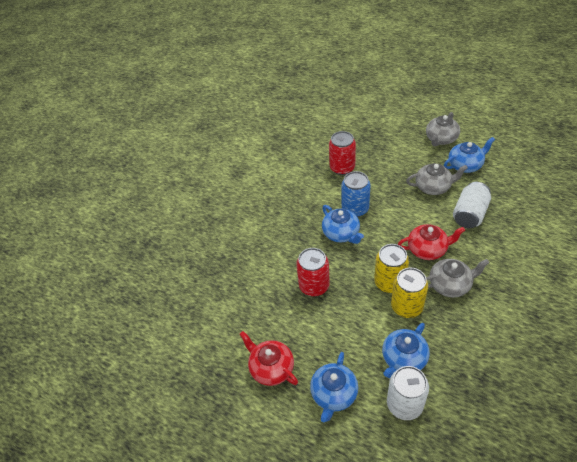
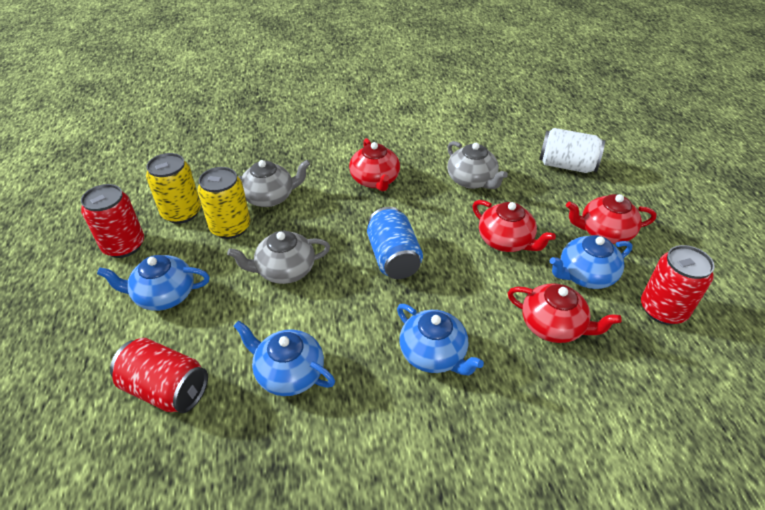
red can: [296,248,330,296] [329,131,356,175] = 2 -> [81,184,144,258] [110,338,208,413] [641,245,715,325] = 3
red teapot: [240,331,298,386] [398,224,465,260] = 2 -> [349,138,400,191] [473,200,556,252] [508,283,622,343] [566,194,656,244] = 4
white can: [387,366,429,420] [453,182,491,228] = 2 -> [539,128,605,173] = 1

